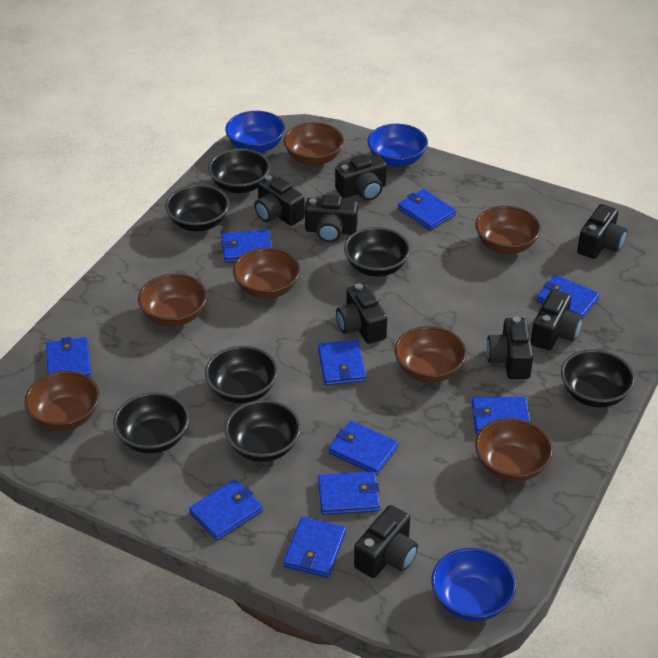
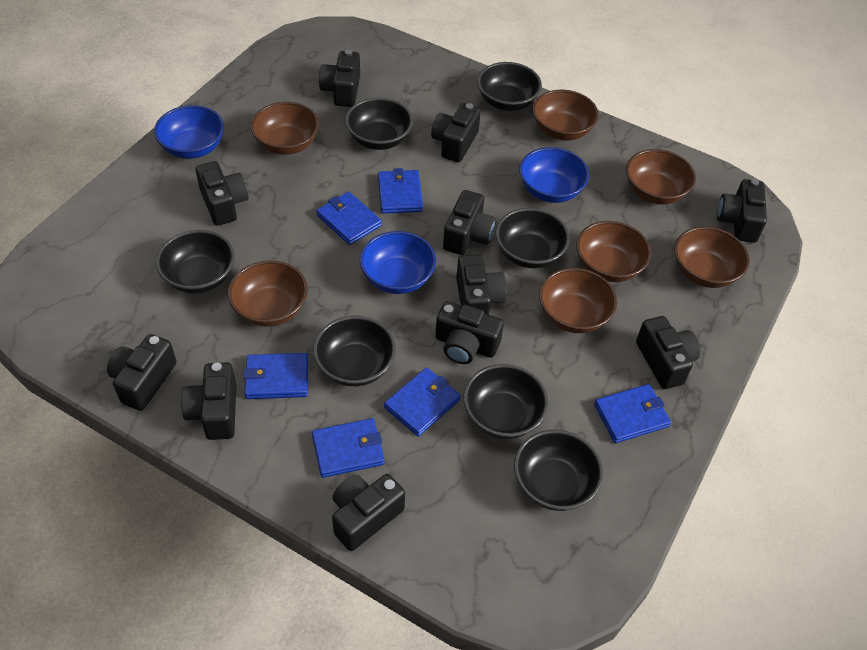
black camera: [254,175,305,226] [305,195,358,242] [335,155,387,201] [336,283,387,344] [354,505,418,578] [486,316,533,379] [531,290,582,350] [577,204,627,259] = 8 -> [107,334,177,411] [181,362,236,440] [196,161,249,226] [319,50,360,107] [332,474,405,551] [431,103,481,162] [435,301,504,364] [443,190,496,255] [456,254,506,315] [636,316,700,389] [717,179,767,243] = 11
blue wallet: [46,337,92,378] [189,479,263,540] [221,230,272,263] [284,517,346,578] [318,340,367,385] [318,471,380,515] [329,421,399,475] [398,189,456,230] [472,397,531,434] [537,275,600,319] = 10 -> [243,353,308,399] [312,418,385,478] [316,191,382,245] [378,168,423,214] [384,367,461,437] [594,384,671,443] = 6

